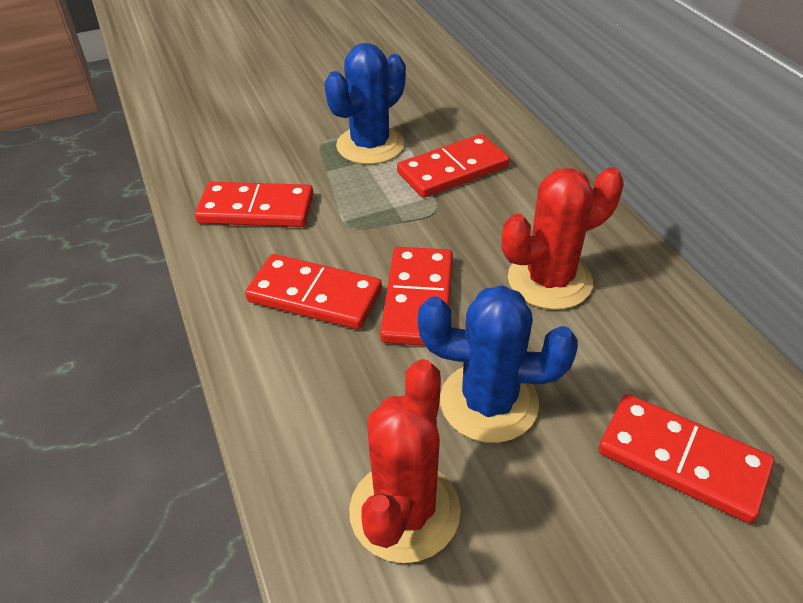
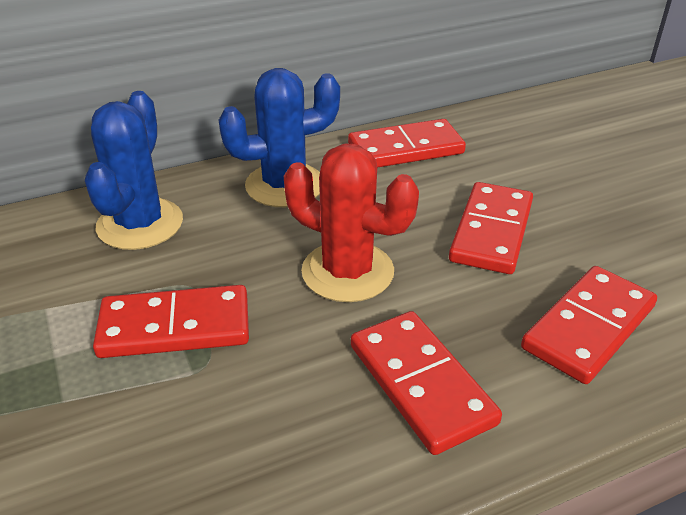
red cactus: [349,359,461,563] [502,167,624,310] = 2 -> [284,143,419,302] = 1

